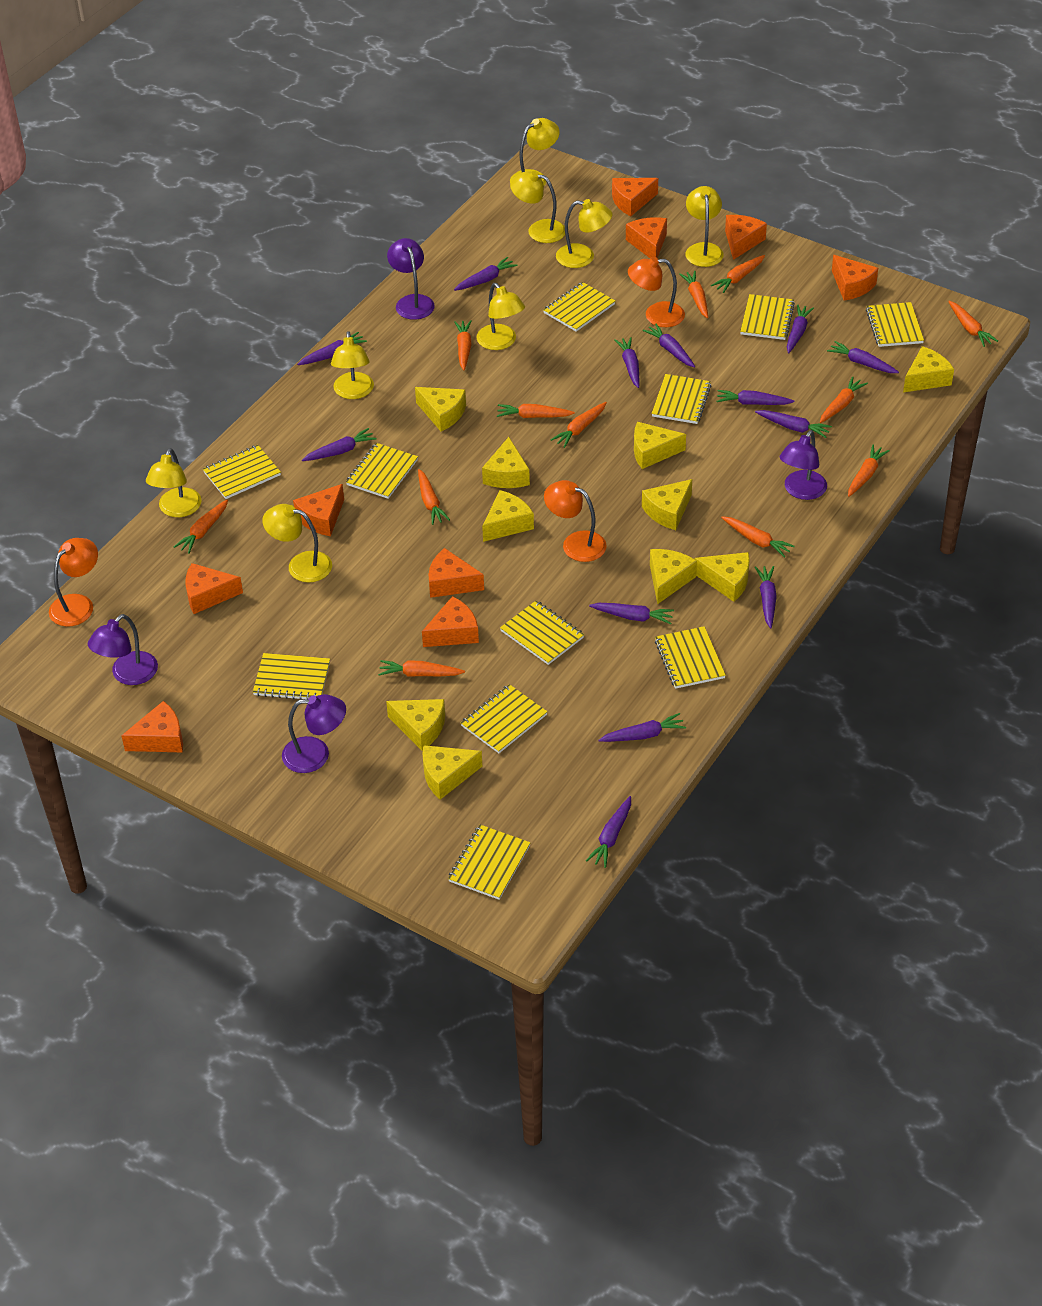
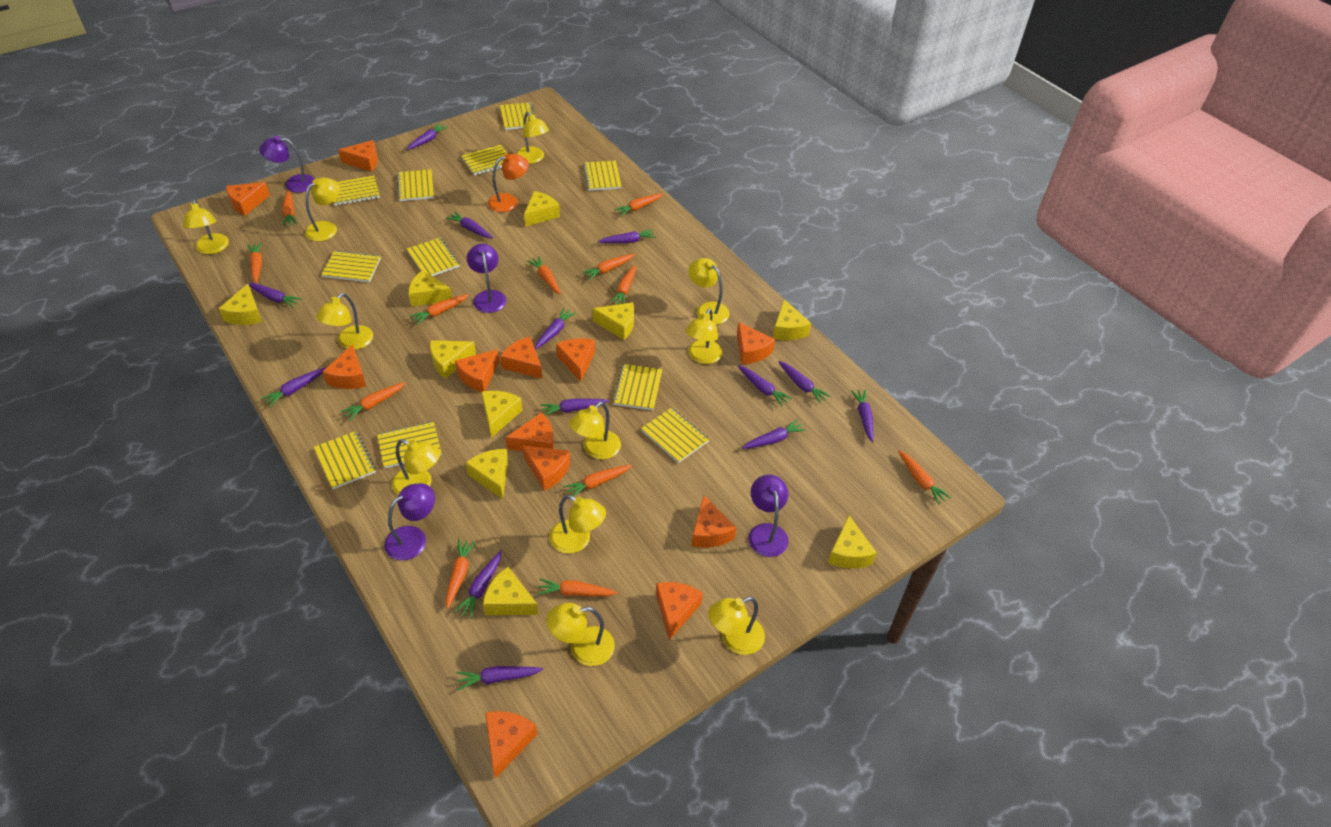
orange cheese: [121,701,183,752] [185,563,243,614] [293,484,344,536] [422,596,479,647] [428,548,484,598] [612,178,658,216] [626,217,667,258] [725,215,767,260] [832,255,878,301] = 9 -> [226,182,270,216] [323,344,366,389] [338,140,378,172] [455,349,499,392] [485,711,537,779] [500,337,542,379] [506,412,554,451] [523,445,570,491] [556,338,595,382] [656,582,703,640] [691,495,737,548] [737,322,775,365] = 12
orange lamp: [49,538,98,627] [544,480,607,562] [628,257,685,327] = 3 -> [488,153,529,212] = 1
yellow lamp: [146,448,202,517] [262,504,332,582] [331,331,374,399] [476,283,525,350] [510,118,560,186] [510,171,565,243] [556,199,612,268] [685,186,724,267] = 8 -> [183,199,229,254] [305,177,340,241] [316,293,373,350] [392,439,440,495] [516,112,549,164] [546,603,615,666] [550,495,606,554] [569,402,621,459] [685,308,723,364] [688,258,730,325] [708,597,765,655] = 11

